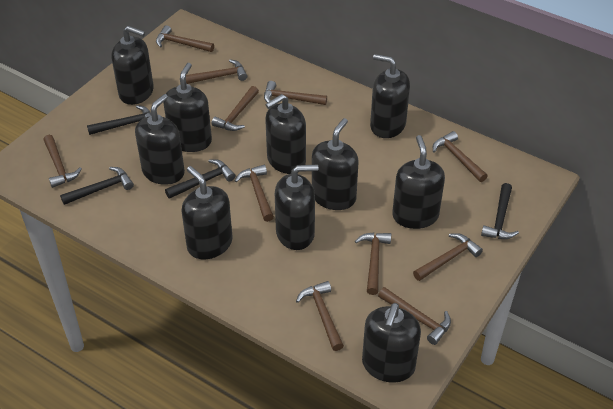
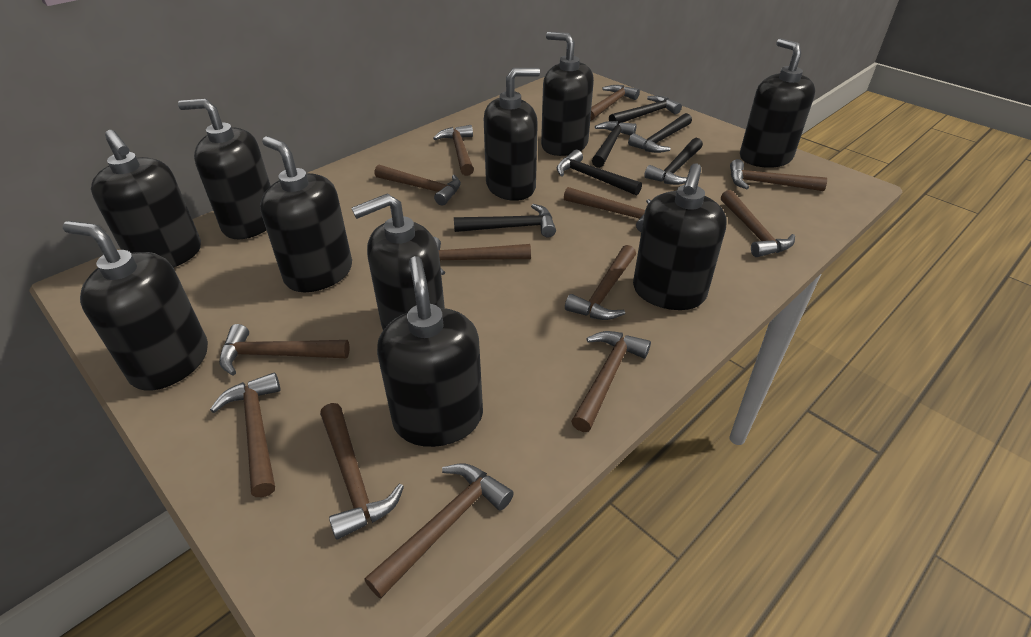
black hammer: [60,167,134,205] [87,105,151,135] [165,159,236,199] [481,183,519,239] = 4 -> [454,204,556,237] [557,150,642,196] [592,121,637,168] [609,96,682,124] [628,113,692,153] [644,138,703,185] = 6
brown hammer: [43,135,82,188] [156,25,214,52] [186,59,247,84] [211,86,259,131] [235,165,274,222] [264,81,327,105] [296,281,344,351] [355,233,391,295] [378,287,451,345] [413,233,483,281] [433,131,488,182] = 11 -> [210,373,281,497] [219,324,350,376] [320,403,404,540] [364,464,514,599] [375,165,461,206] [433,125,474,176] [434,237,531,275] [564,187,651,232] [565,245,636,320] [571,331,651,432] [590,85,640,121] [721,190,795,257] [730,159,827,191] = 13

